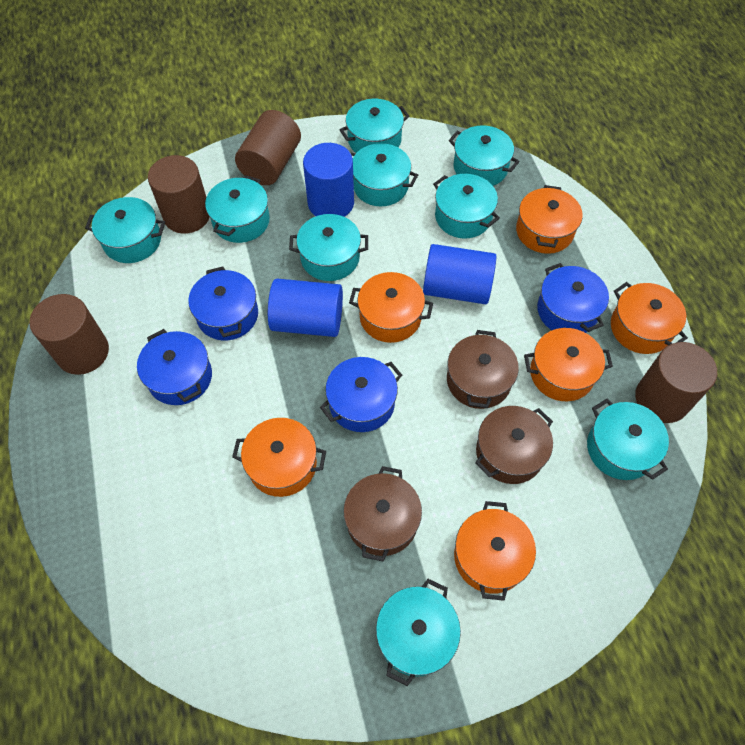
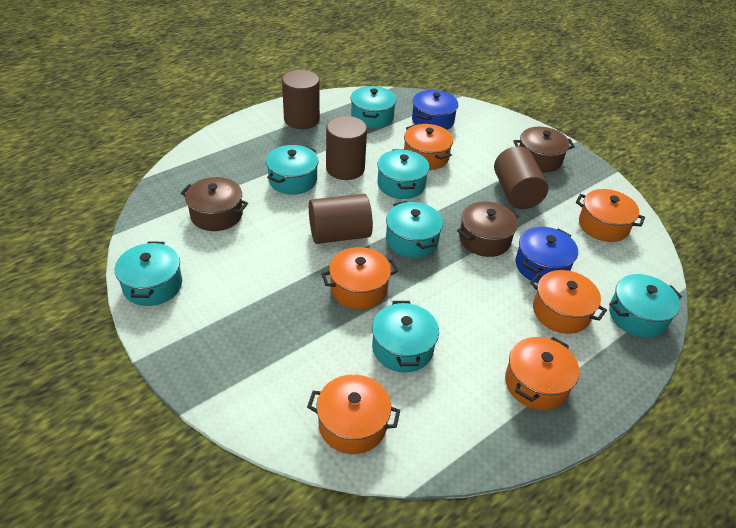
blue cylinder: [268,279,343,337] [303,143,354,217] [423,244,496,304] = 3 -> none = 0
blue pot: [137,329,212,405] [188,267,258,340] [320,357,402,432] [537,263,609,333] = 4 -> [412,90,458,130] [515,227,578,283] = 2
turquoise pot: [85,197,165,263] [205,175,270,243] [289,214,368,281] [340,99,410,153] [350,143,418,207] [376,579,461,686] [433,174,500,239] [449,125,520,186] [587,399,669,480] = 9 -> [115,241,182,306] [266,145,319,195] [351,86,396,128] [372,301,439,373] [377,149,429,199] [386,201,443,258] [609,274,682,338] = 7

